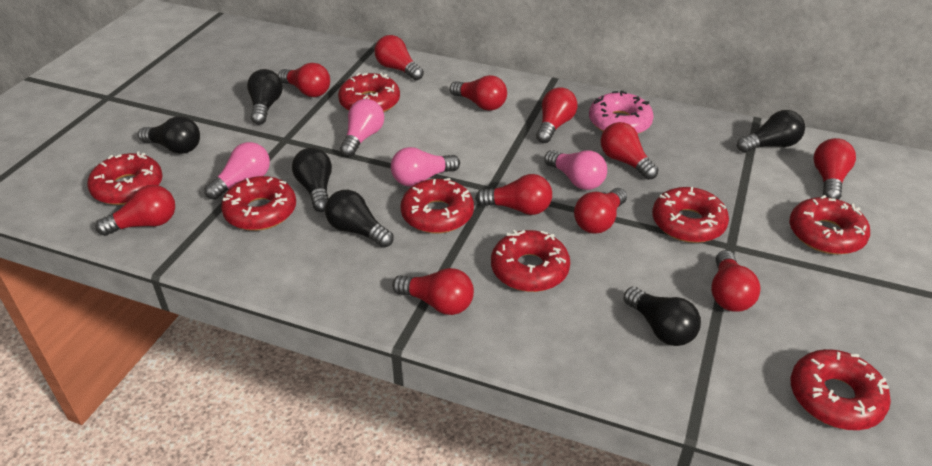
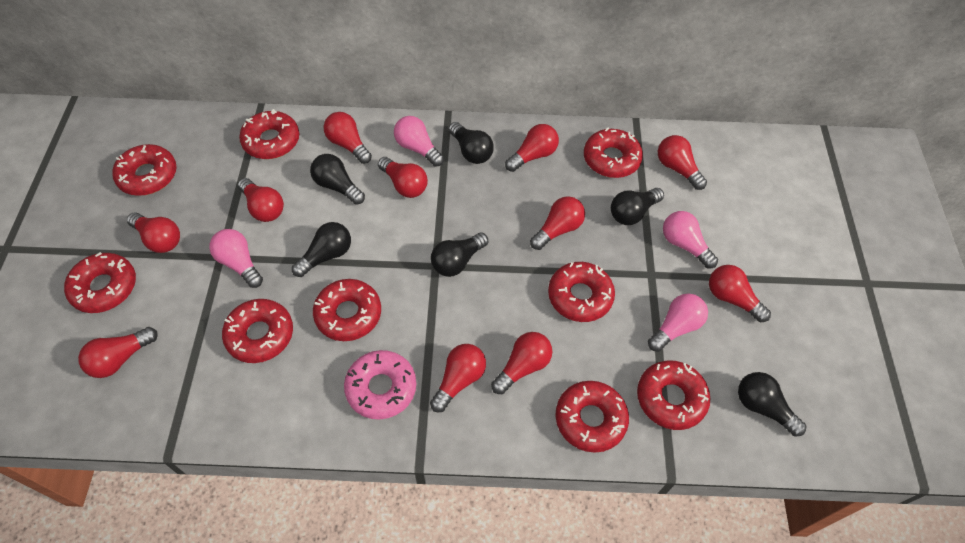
red donut: [87,152,163,205] [221,176,296,231] [338,73,400,112] [401,178,474,233] [491,230,570,292] [652,187,729,243] [789,195,870,255] [791,349,891,430] = 8 -> [64,252,136,313] [112,144,177,196] [222,299,293,363] [239,109,299,159] [313,279,381,341] [548,262,615,322] [555,381,629,453] [584,128,643,178] [637,361,710,430] = 9

